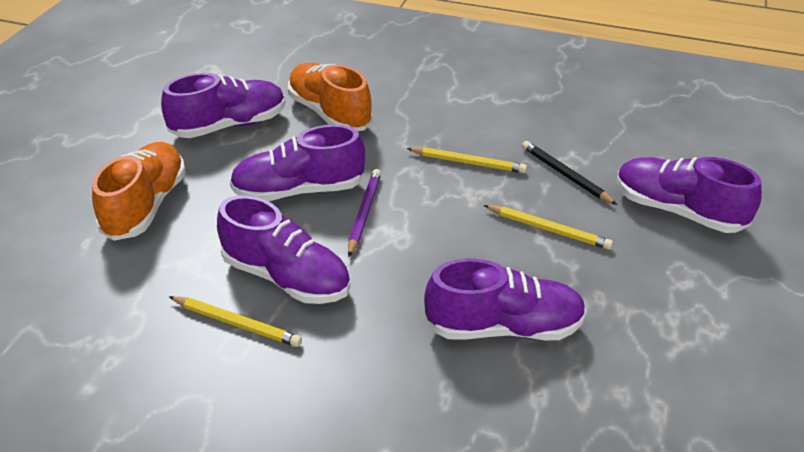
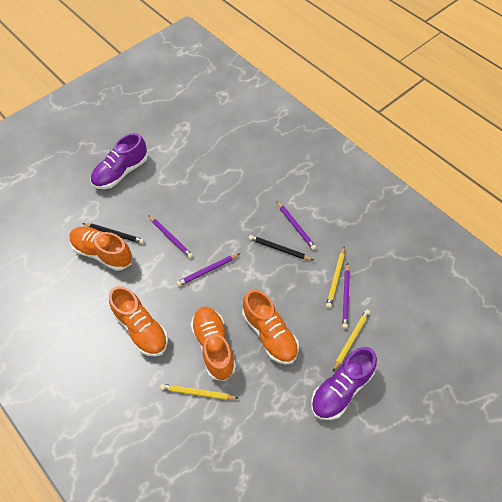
black pencil: [522,141,617,205] = 1 -> [82,223,144,244] [249,235,313,260] = 2
orange shoe: [92,142,186,241] [288,63,373,131] = 2 -> [70,227,133,271] [109,286,168,357] [190,307,236,381] [242,289,299,364] = 4
purple pencil: [348,169,381,257] = 1 -> [148,215,193,258] [176,253,240,287] [277,201,317,250] [342,263,350,329] = 4
purple shoe: [161,73,285,138] [217,195,350,304] [230,124,365,201] [424,258,586,340] [617,157,762,233] = 5 -> [90,133,148,189] [311,347,377,420] = 2

